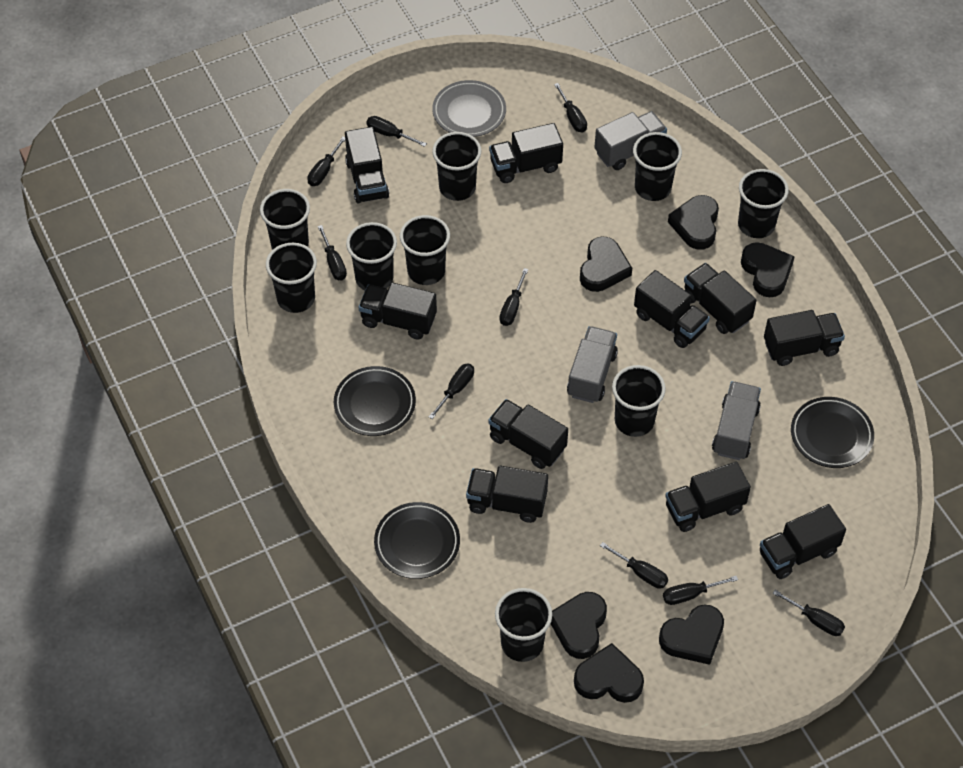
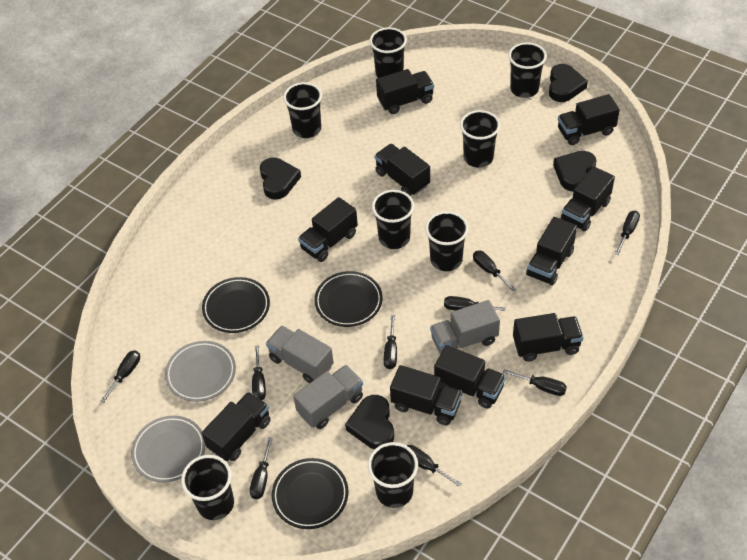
black cup: [260,189,310,250] [266,243,317,313] [346,222,397,290] [400,215,450,285] [432,132,481,201] [495,588,552,662] [612,365,666,437] [633,132,682,201] [738,169,789,238] = 9 -> [181,455,234,520] [283,82,322,138] [368,442,418,508] [370,27,407,78] [372,190,414,249] [425,211,469,271] [460,110,500,168] [508,42,547,98] = 8
black heart: [551,592,607,659] [574,643,644,703] [580,236,632,292] [659,604,724,665] [668,195,719,250] [741,242,795,297] = 6 -> [260,158,301,200] [345,395,394,450] [549,64,588,102] [553,151,597,192] = 4
grey plate: [432,80,506,137] = 1 -> [131,416,206,483] [165,341,236,402] = 2

